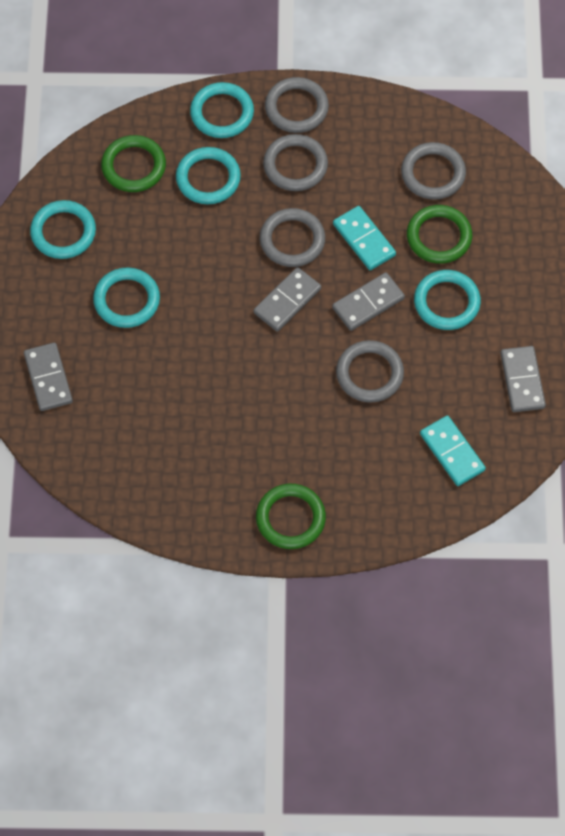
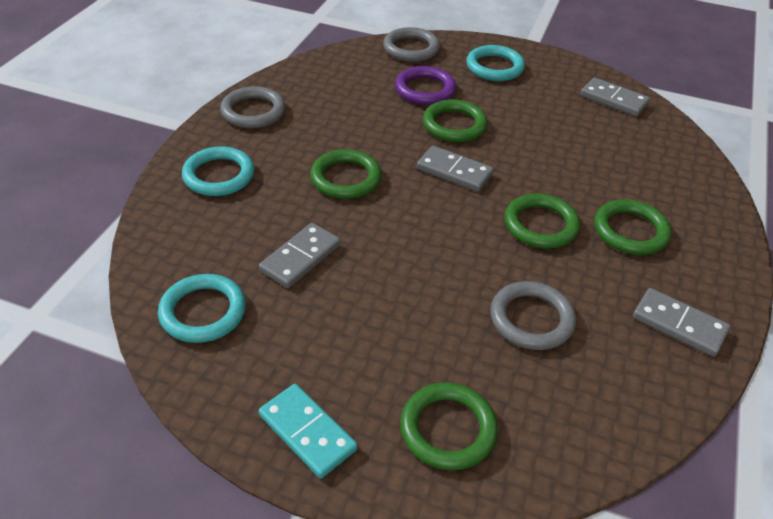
green ring: [101,135,166,192] [256,484,326,549] [407,205,472,264] = 3 -> [310,149,381,199] [400,382,498,470] [423,99,488,142] [504,193,580,249] [594,199,671,255] = 5
grey ring: [260,208,325,267] [263,134,328,191] [265,77,329,133] [336,340,404,403] [401,142,466,200] = 5 -> [220,86,285,128] [383,27,440,62] [490,281,576,350] = 3
purple ring: none = 0 -> [395,66,456,105] = 1
turquoise domino: [333,206,396,270] [420,415,486,486] = 2 -> [259,384,357,479] = 1
turquoise ring: [30,200,96,259] [93,267,160,328] [176,147,241,204] [190,82,254,138] [414,270,481,330] = 5 -> [158,274,246,343] [182,146,254,196] [466,45,525,81] = 3

